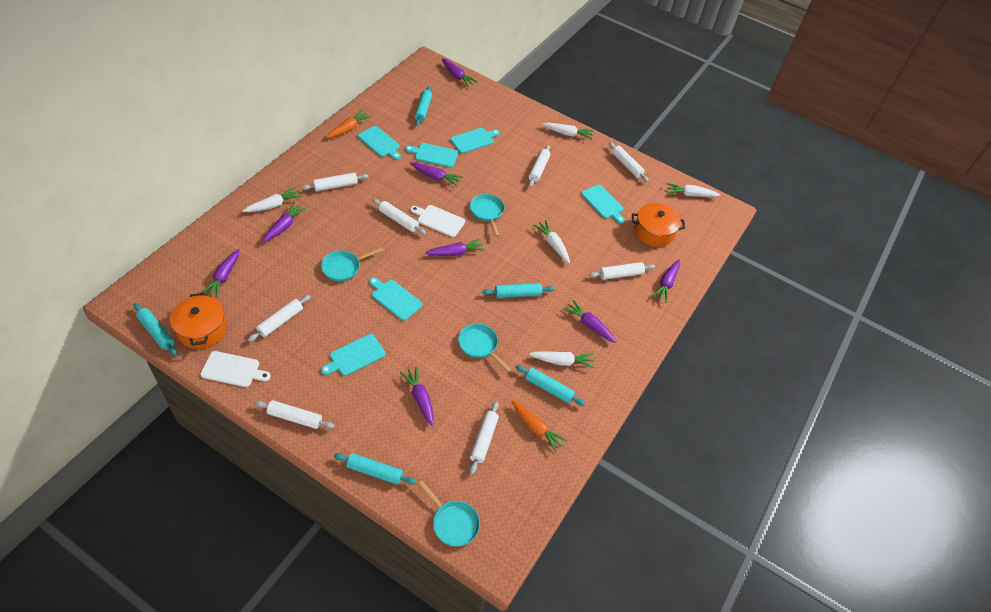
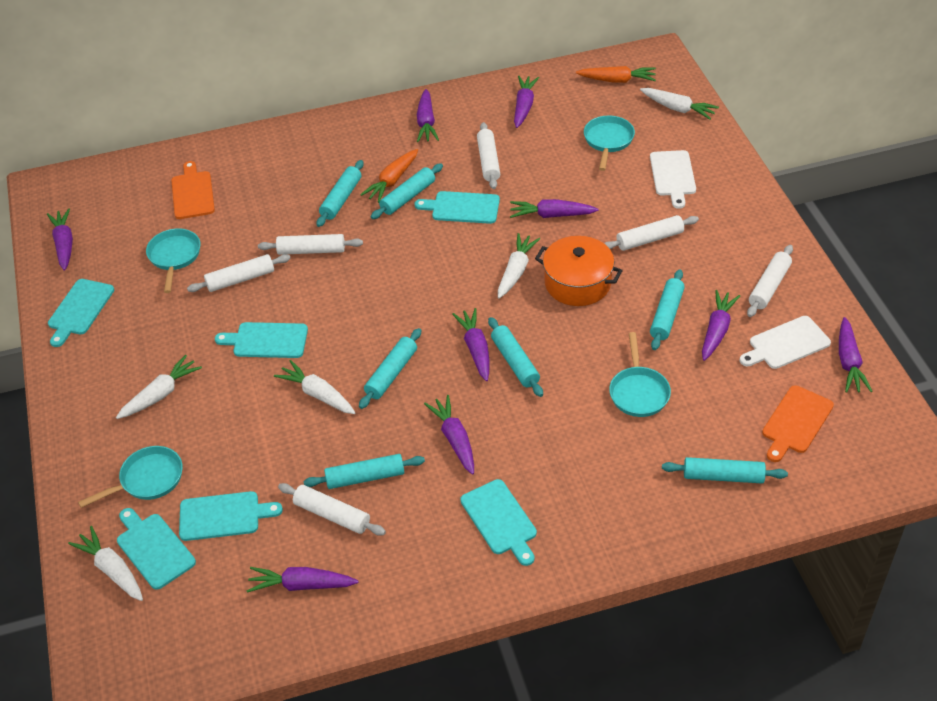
orange cutting board: none = 0 -> [171,161,215,219] [762,385,834,462] = 2
orange pot: [170,293,227,349] [632,203,685,247] = 2 -> [535,236,623,306] = 1
purple carrot: [202,249,240,298] [262,202,307,242] [400,367,434,427] [410,163,463,186] [425,239,485,256] [442,58,478,87] [563,300,616,343] [652,259,680,303] = 8 -> [47,208,73,271] [246,567,359,593] [417,89,439,142] [424,395,474,475] [452,308,489,381] [510,199,599,218] [514,76,539,128] [702,290,740,361] [839,317,873,393] = 9
turquoise rolling pin: [134,303,177,355] [334,453,416,485] [414,86,432,126] [482,283,554,298] [515,365,585,406] = 5 -> [303,454,425,489] [316,160,364,227] [359,328,421,409] [371,163,443,219] [488,317,543,397] [650,269,685,350] [662,457,788,483] = 7
white rolling pin: [248,295,311,342] [255,400,335,429] [302,173,369,191] [372,199,426,235] [470,401,499,474] [529,145,550,187] [589,262,655,280] [609,142,649,182] = 8 -> [187,254,291,292] [258,234,363,255] [278,483,386,536] [477,122,500,189] [604,215,699,251] [747,245,793,317] = 6

